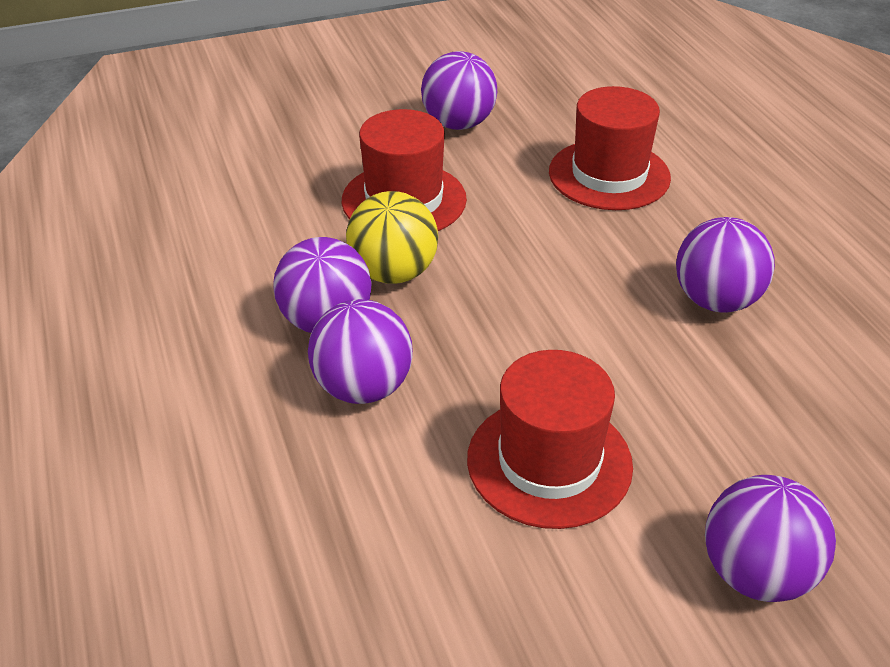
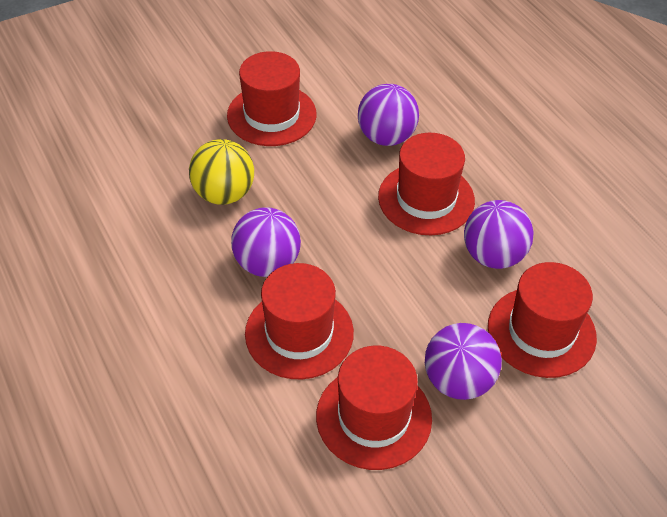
purple ball: [273,237,372,333] [308,299,413,404] [421,51,497,130] [676,217,775,313] [705,475,836,602] = 5 -> [231,207,301,277] [358,84,419,146] [425,323,502,400] [464,200,534,269] = 4
red hat: [342,109,467,231] [467,350,633,529] [549,86,671,210] = 3 -> [227,51,317,146] [245,263,354,379] [316,346,432,470] [378,133,475,235] [488,262,597,378] = 5

